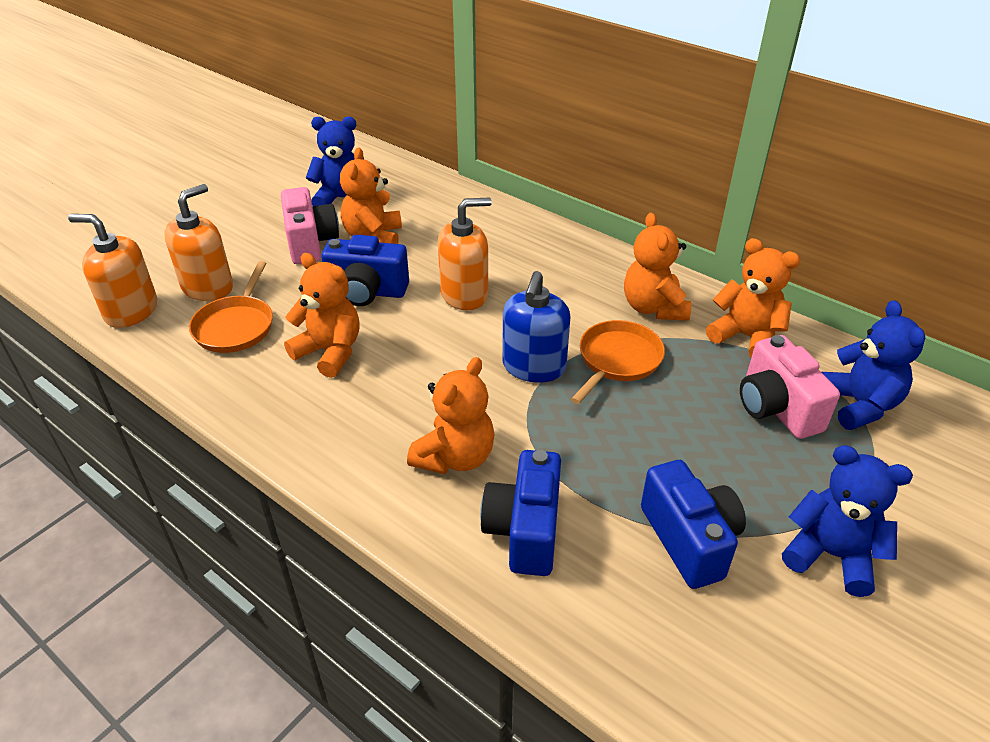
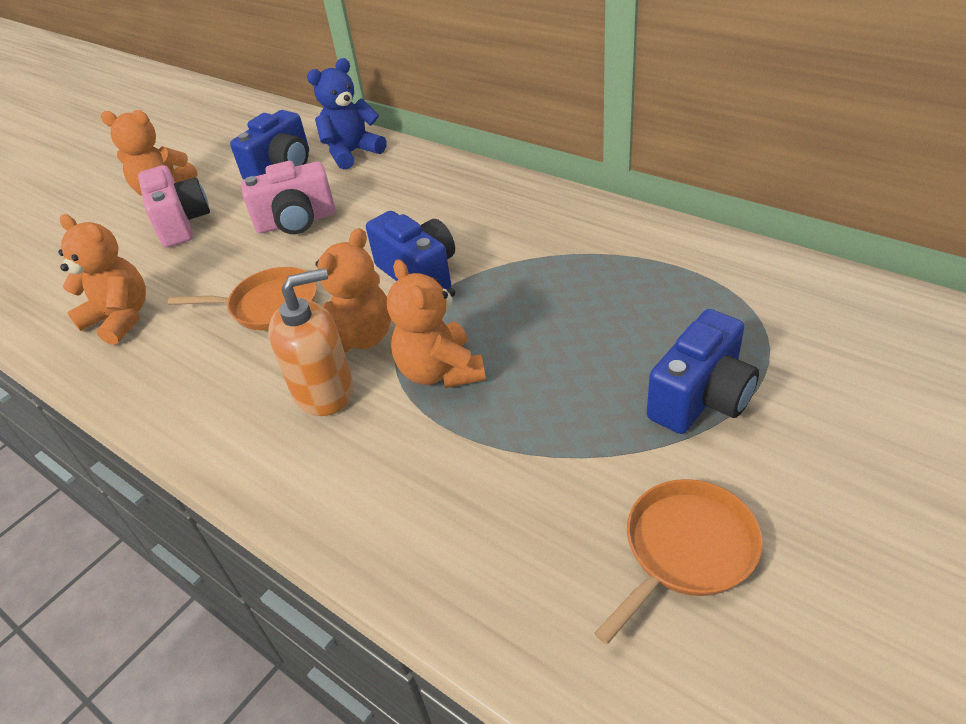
blue soap dispenser: [502,271,570,383] = 1 -> none = 0
blue teddy bear: [306,116,364,206] [782,445,913,597] [821,300,925,430] = 3 -> [307,58,387,170] = 1
orange soap dispenser: [68,214,157,328] [164,184,233,301] [438,198,492,310] = 3 -> [268,268,354,416] = 1
orange teddy bear: [284,253,360,378] [340,147,402,244] [407,357,495,474] [624,213,691,321] [706,238,800,357] = 5 -> [58,214,146,345] [101,110,198,196] [315,228,391,352] [387,259,486,388] = 4

